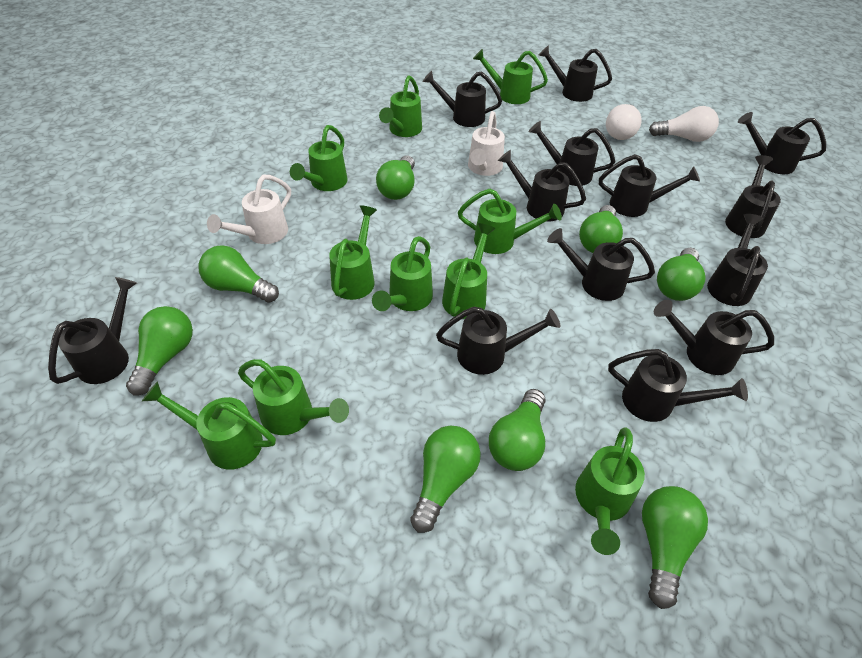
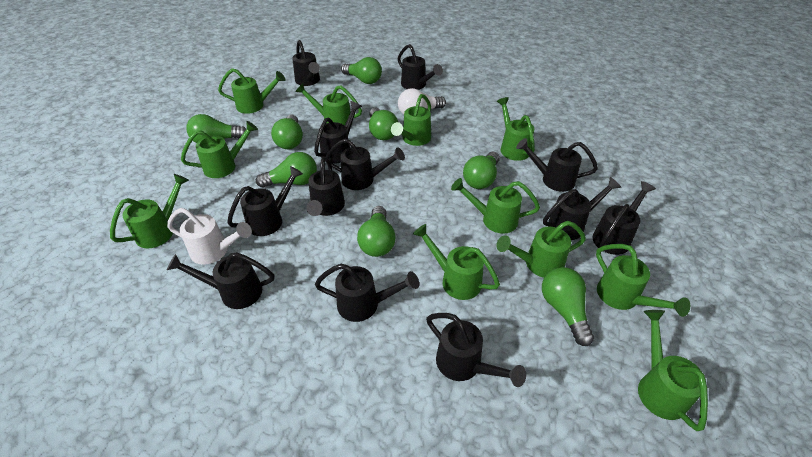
black watering can: [48,277,137,384] [422,71,502,127] [436,307,560,375] [498,150,586,221] [529,121,615,186] [539,45,612,102] [547,228,655,301] [599,154,700,217] [608,349,748,422] [654,300,774,375] [707,214,768,306] [725,155,781,238] [738,112,826,174] = 13 -> [167,252,275,309] [227,166,303,236] [292,40,320,86] [306,157,345,216] [314,101,362,164] [315,264,419,322] [326,139,405,190] [397,44,443,90] [426,313,526,387] [516,138,598,192] [543,177,621,240] [593,181,656,255] = 12
green watering can: [142,381,276,470] [238,359,349,435] [290,125,348,191] [329,205,377,300] [372,236,433,311] [379,75,422,137] [442,223,496,319] [458,189,562,254] [473,49,548,104] [575,427,645,555] = 10 -> [110,174,189,248] [181,121,258,178] [218,68,286,114] [295,83,362,126] [391,94,431,146] [413,224,500,300] [451,178,540,234] [496,221,586,278] [497,97,535,161] [596,244,690,317] [638,310,708,431] = 11
white light bulb: [606,104,642,140] [649,106,719,142] = 2 -> [398,88,446,115] = 1
white watering can: [207,175,291,244] [468,111,505,176] = 2 -> [167,208,252,265] = 1

